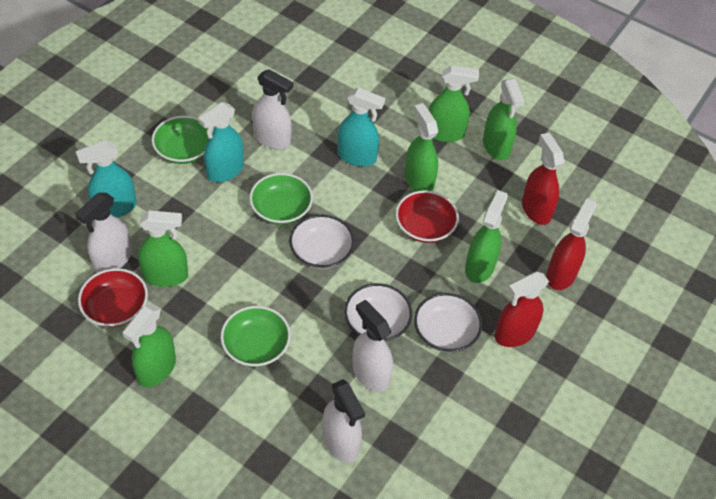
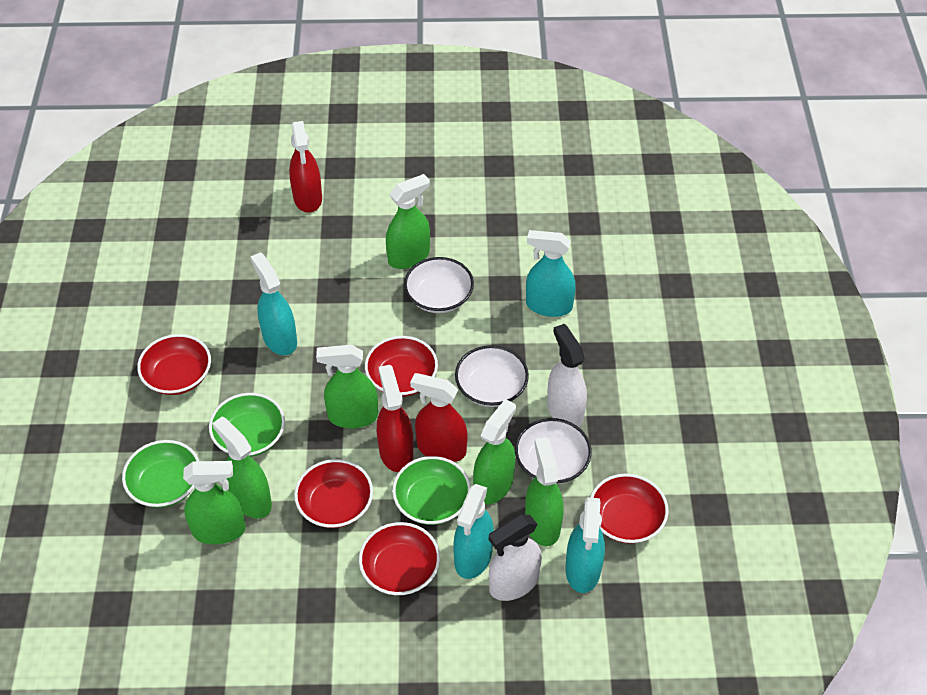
red bowl: [78,268,148,327] [395,190,459,243] = 2 -> [137,334,211,395] [294,459,373,528] [359,522,440,595] [365,336,438,397] [590,474,669,544] = 5
turquoise spray bottle: [76,140,137,218] [198,102,244,182] [337,88,385,167] = 3 -> [250,252,297,355] [453,484,494,579] [526,230,576,317] [565,497,605,593] = 4
white spray bottle: [76,193,132,273] [252,69,293,149] [323,379,365,463] [352,300,393,392] = 4 -> [489,514,542,601] [547,324,587,427] = 2

